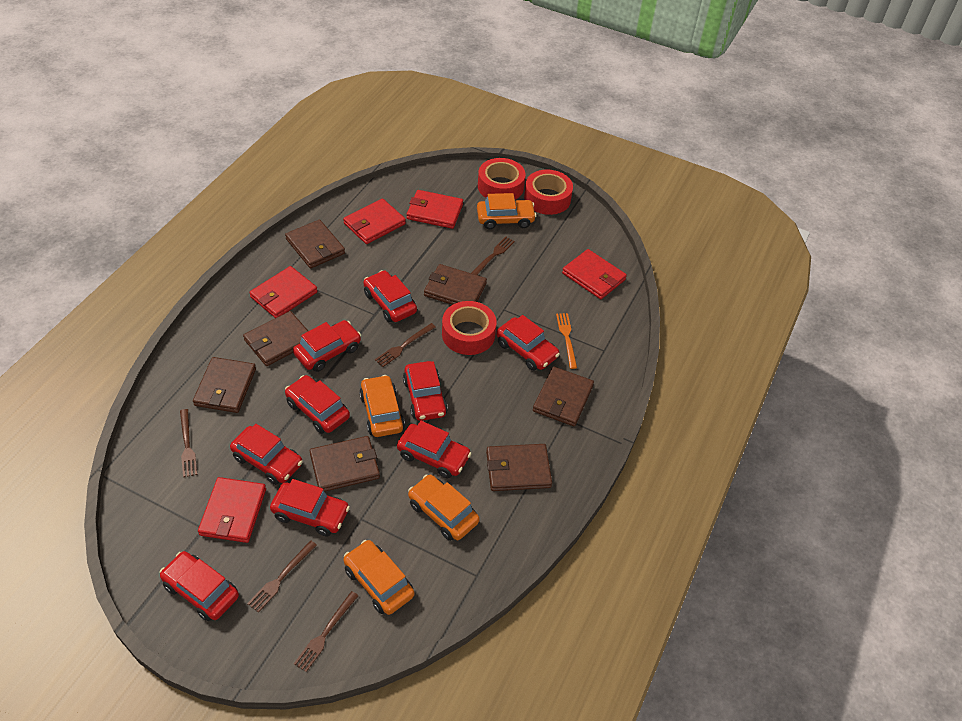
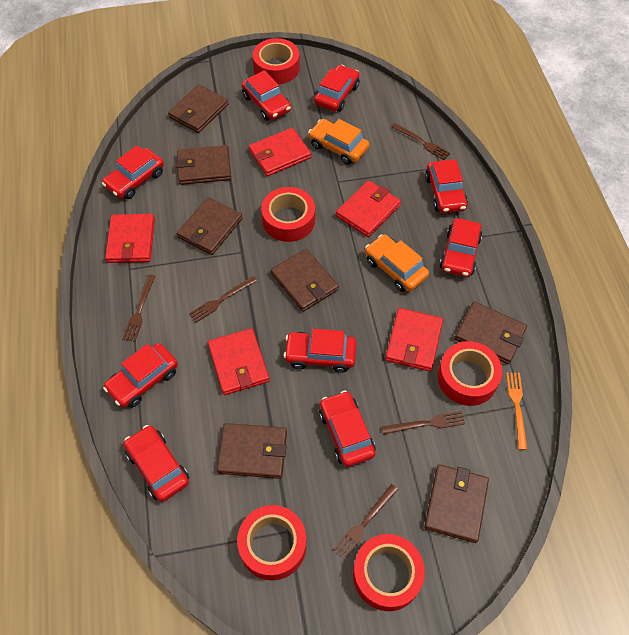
orange car: [344,540,414,615] [359,375,405,437] [408,474,480,541] [477,193,536,229] = 4 -> [308,119,369,165] [365,234,429,292] = 2
red tape: [442,301,496,355] [478,158,525,200] [524,170,573,215] = 3 -> [237,505,307,580] [252,38,300,84] [261,187,315,242] [353,534,425,611] [438,341,503,406] = 5

